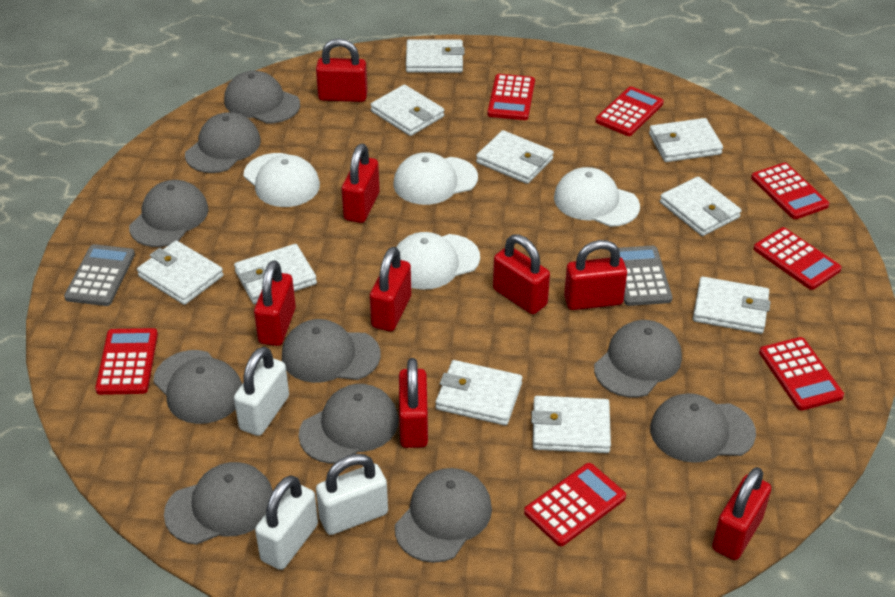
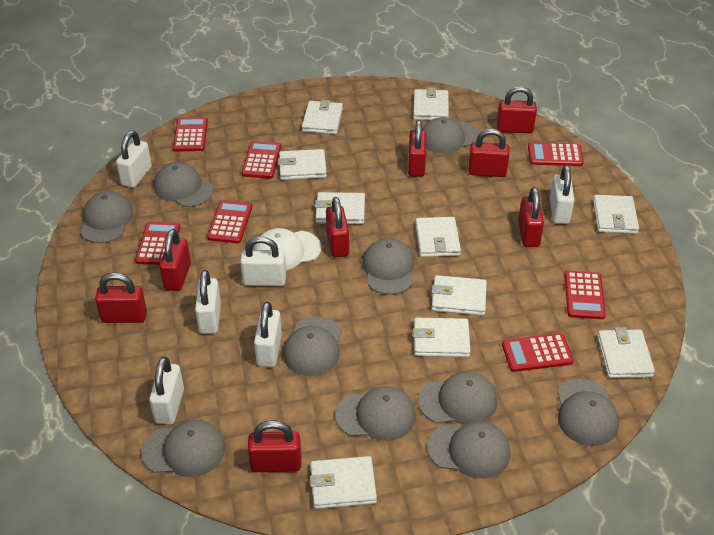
grey calculator: [64,244,135,306] [619,245,672,306] = 2 -> none = 0
white cap: [244,153,320,207] [393,152,478,205] [396,232,480,290] [554,167,640,227] = 4 -> [254,228,321,270] = 1
white padlock: [234,347,289,436] [255,475,318,570] [316,454,388,535] = 3 -> [116,131,152,188] [149,357,184,425] [195,270,221,334] [240,236,286,286] [254,302,282,367] [550,165,575,224] = 6

